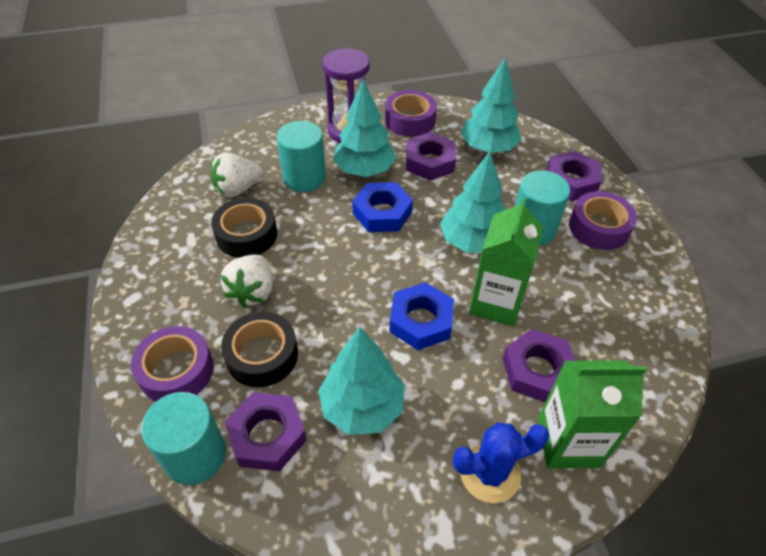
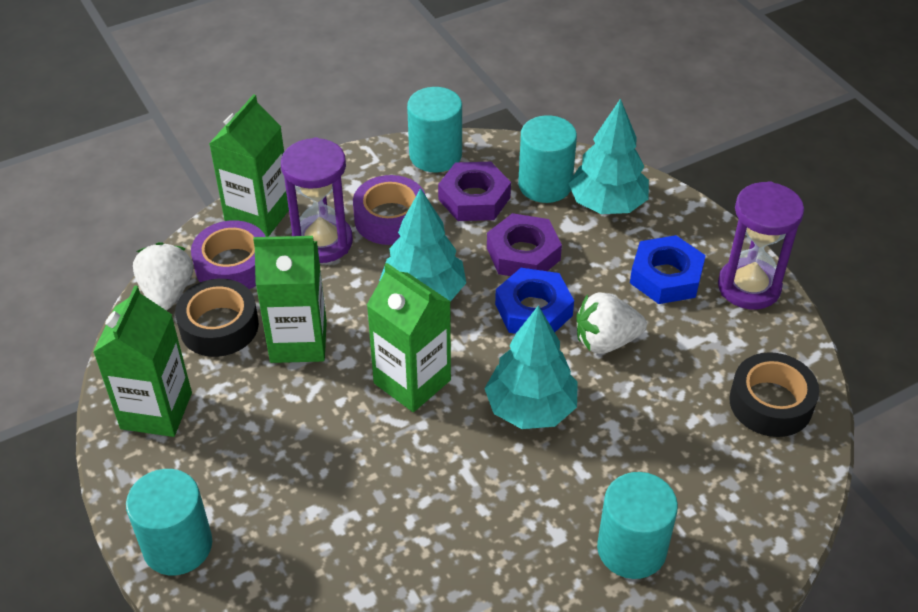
blue cactus: [453,422,549,503] = 1 -> none = 0
green carton: [469,198,543,326] [538,360,647,468] = 2 -> [93,286,192,437] [209,94,289,237] [253,236,327,363] [367,263,451,412] = 4
purple hourglass: [322,48,370,143] = 1 -> [281,137,353,263] [718,181,804,310] = 2
purple nut: [225,392,307,471] [406,132,456,181] [502,329,575,402] [547,151,602,201] = 4 -> [438,162,511,221] [487,213,562,276] = 2
purple tape: [131,326,214,402] [385,90,437,137] [569,191,637,250] = 3 -> [191,220,266,289] [353,175,426,245] = 2
turquoise cylinder: [141,392,226,485] [277,121,326,192] [515,170,570,246] = 3 -> [126,469,212,575] [407,87,462,173] [518,115,577,203] [597,472,678,579] = 4
turquoise tree: [318,327,405,435] [333,79,396,177] [440,152,506,253] [461,58,522,153] = 4 -> [379,188,466,301] [484,305,578,429] [568,98,649,214] = 3

